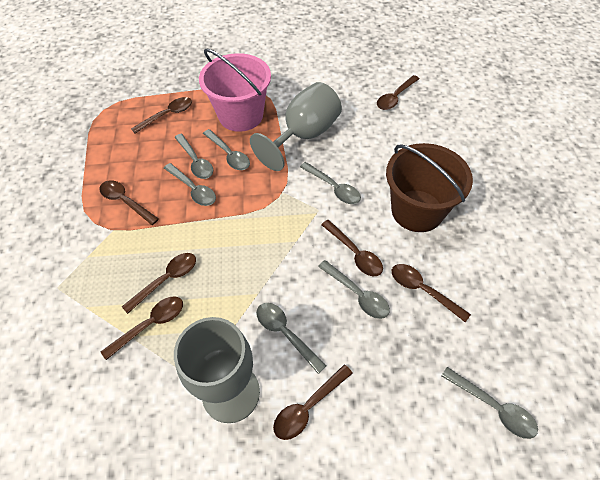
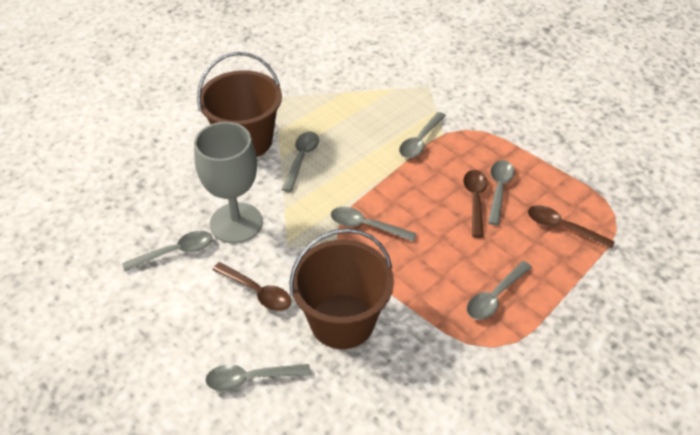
brown bucket: [386,143,473,232] = 1 -> [197,52,282,157] [289,228,394,349] = 2
brown spoon: [99,180,159,225] [101,296,183,360] [122,253,196,314] [131,97,192,133] [273,365,353,440] [321,220,383,276] [377,75,419,110] [392,264,471,322] = 8 -> [212,262,291,311] [463,170,488,238] [528,205,615,249] = 3
grey goblet: [174,317,260,423] [250,82,342,171] = 2 -> [194,122,263,243] = 1
pink bucket: [199,49,271,132] = 1 -> none = 0

